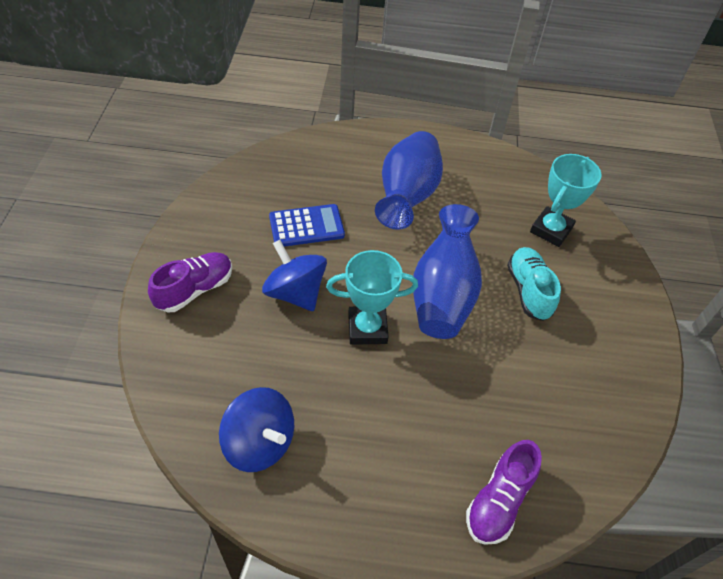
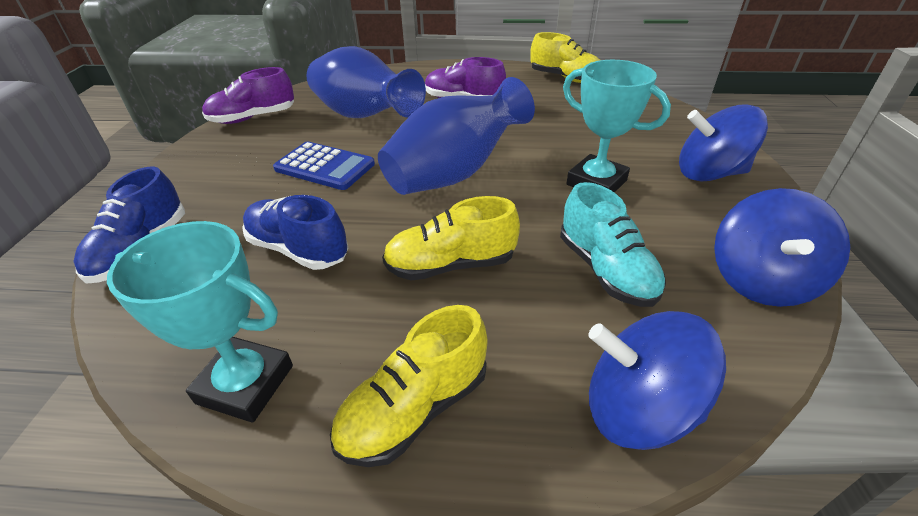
blue shoe: none = 0 -> [73,166,185,284] [242,195,348,270] = 2
blue spinning top: [219,387,294,472] [262,240,327,311] = 2 -> [588,311,726,450] [679,104,768,182] [714,188,850,307] = 3
yellow shoe: none = 0 -> [330,305,487,467] [382,196,520,281] [530,32,600,83] = 3

